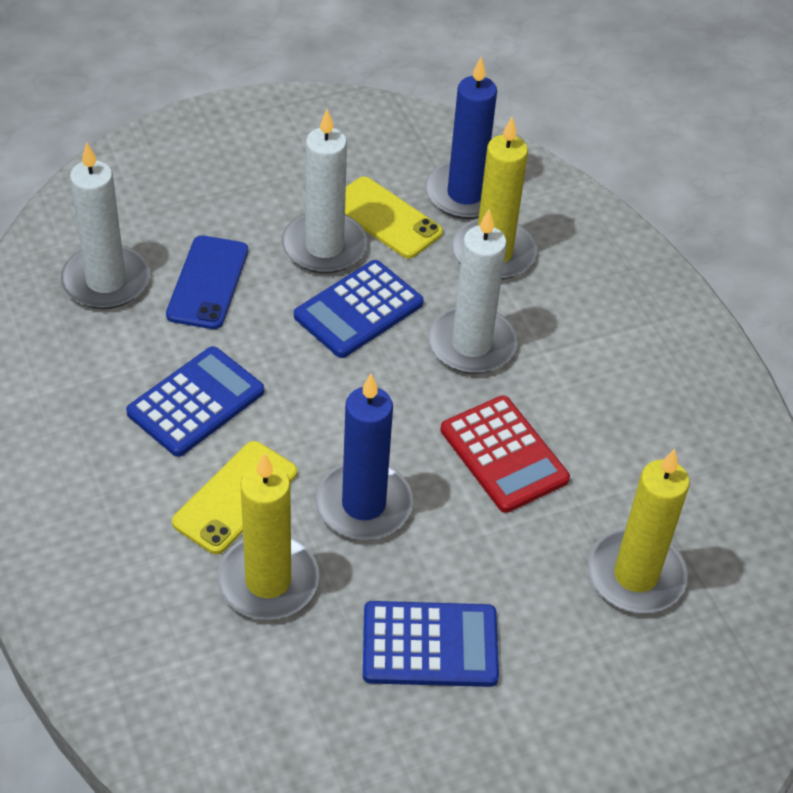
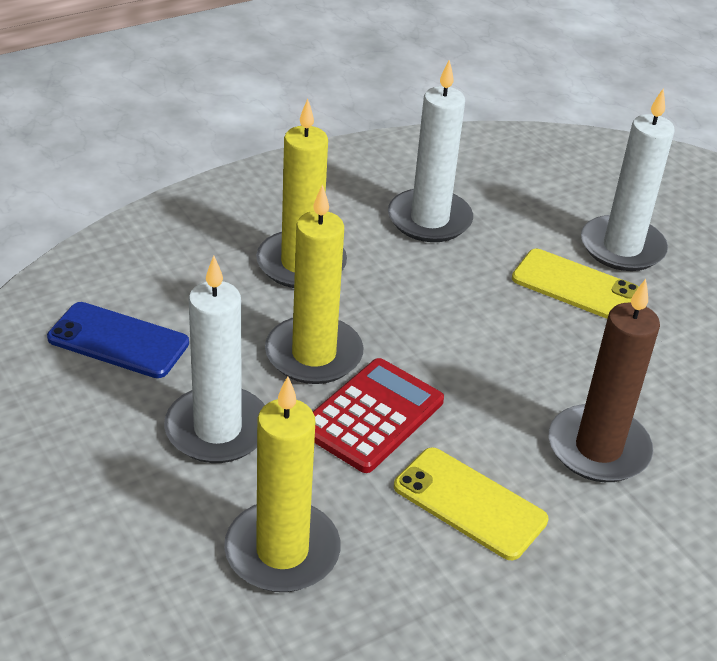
blue calculator: [126,346,264,457] [294,260,424,358] [363,601,499,687] = 3 -> none = 0
blue candle: [315,374,413,540] [425,57,497,219] = 2 -> none = 0
brown candle: none = 0 -> [549,279,660,482] = 1

